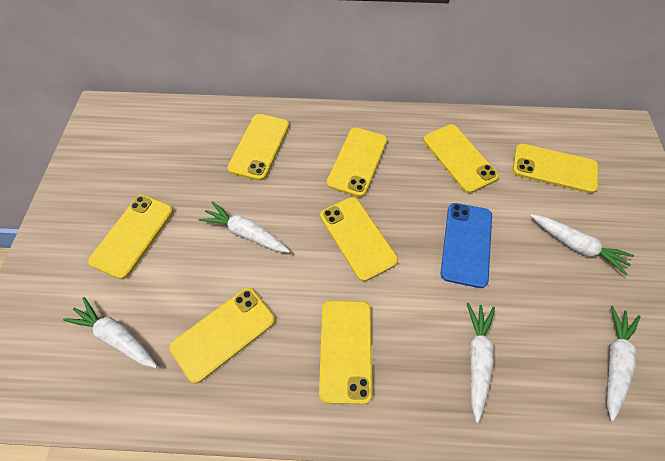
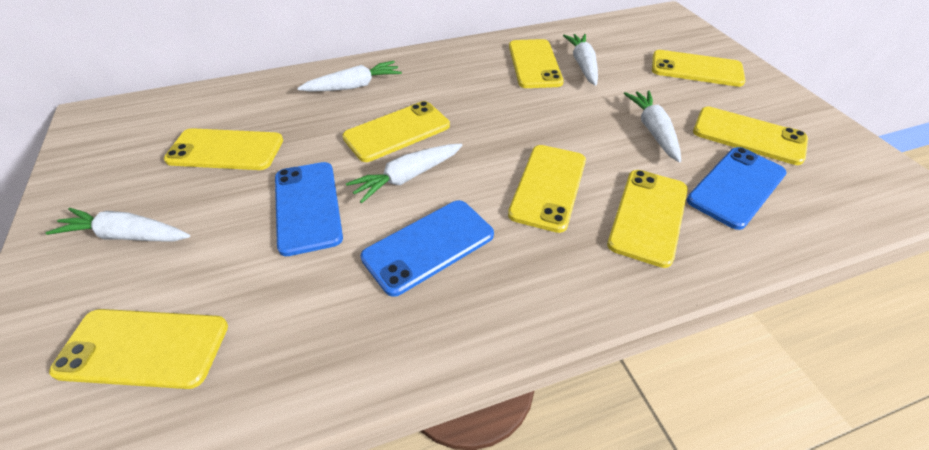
blue phone: [441,203,492,288] = 1 -> [275,162,343,256] [360,200,494,297] [687,147,787,230] = 3

